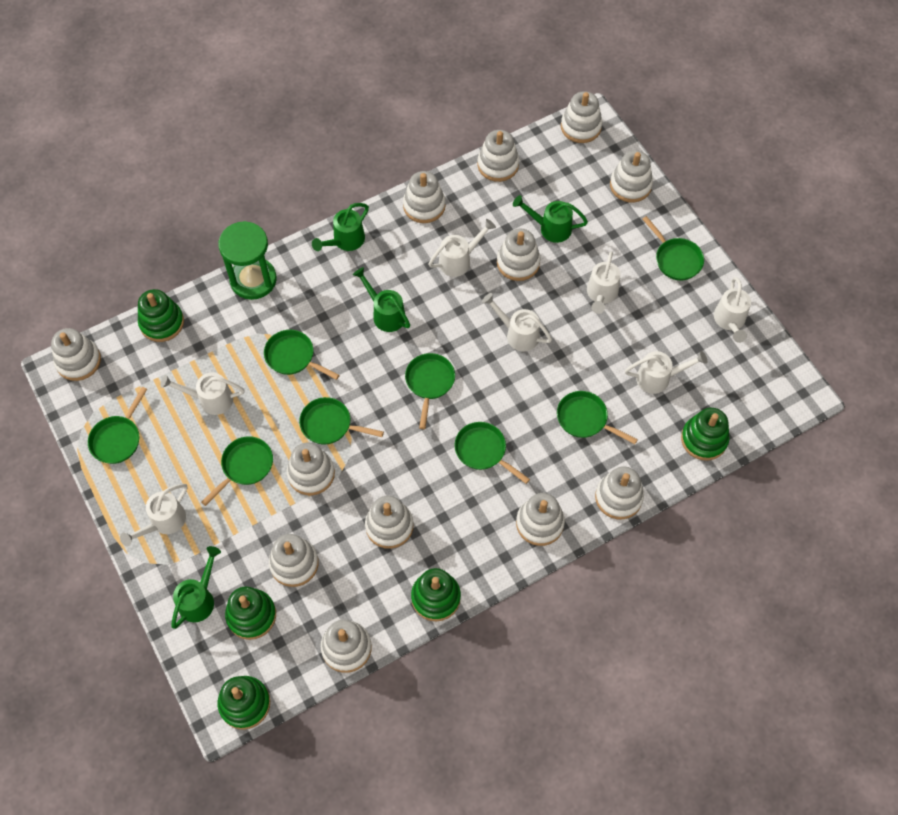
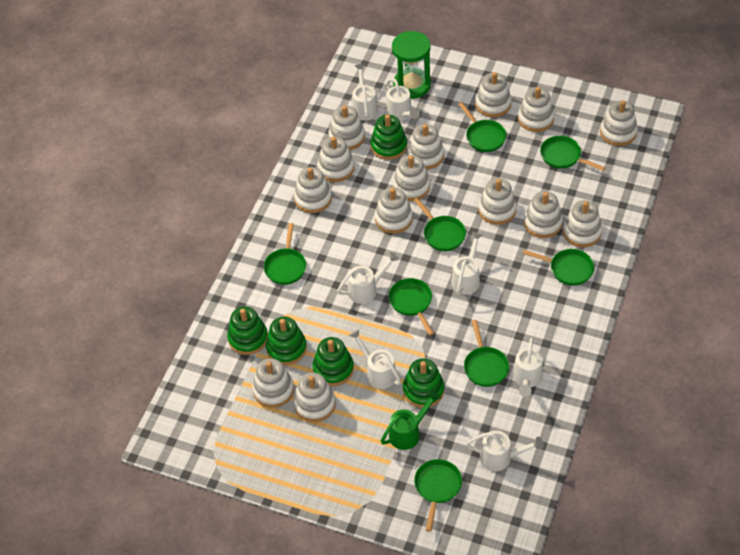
green watering can: [171,546,221,629] [312,203,369,251] [353,267,410,332] [513,195,588,243] = 4 -> [381,390,441,450] = 1
white stacking toy: [51,328,101,381] [269,534,319,587] [287,442,335,495] [321,620,372,673] [365,496,413,549] [403,171,446,223] [477,130,519,182] [497,229,541,281] [516,493,565,546] [561,91,602,143] [595,466,644,519] [610,150,653,203] = 12 -> [252,358,294,408] [294,167,332,213] [294,372,336,422] [317,137,355,182] [328,105,365,150] [375,187,413,234] [393,155,430,201] [407,124,444,170] [475,72,512,117] [478,178,517,225] [518,87,555,132] [524,191,563,238] [563,200,602,247] [600,100,638,146] = 14

